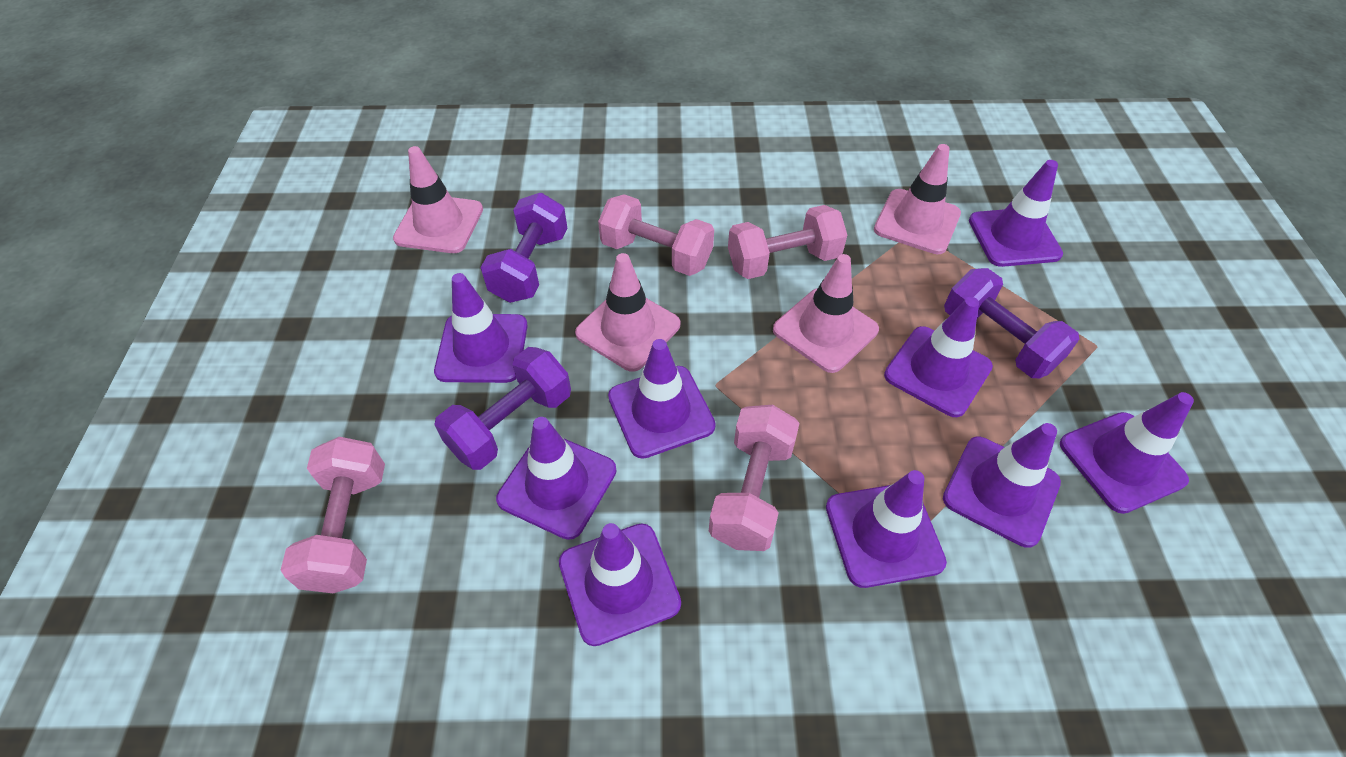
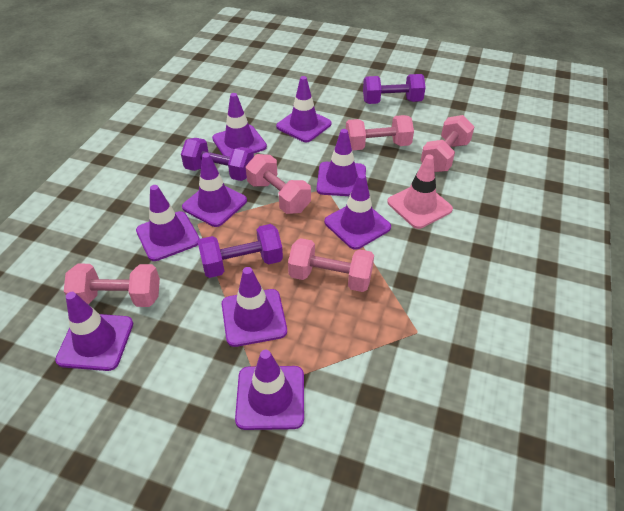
pink dumbbell: [281,437,385,593] [598,194,714,276] [709,405,800,551] [728,205,847,279] = 4 -> [64,264,160,307] [246,154,311,214] [288,238,374,292] [346,115,414,150] [421,115,475,172] = 5
pink traffic cone: [393,146,483,253] [575,253,680,372] [773,254,879,373] [874,144,961,254] = 4 -> [387,155,453,229] = 1

